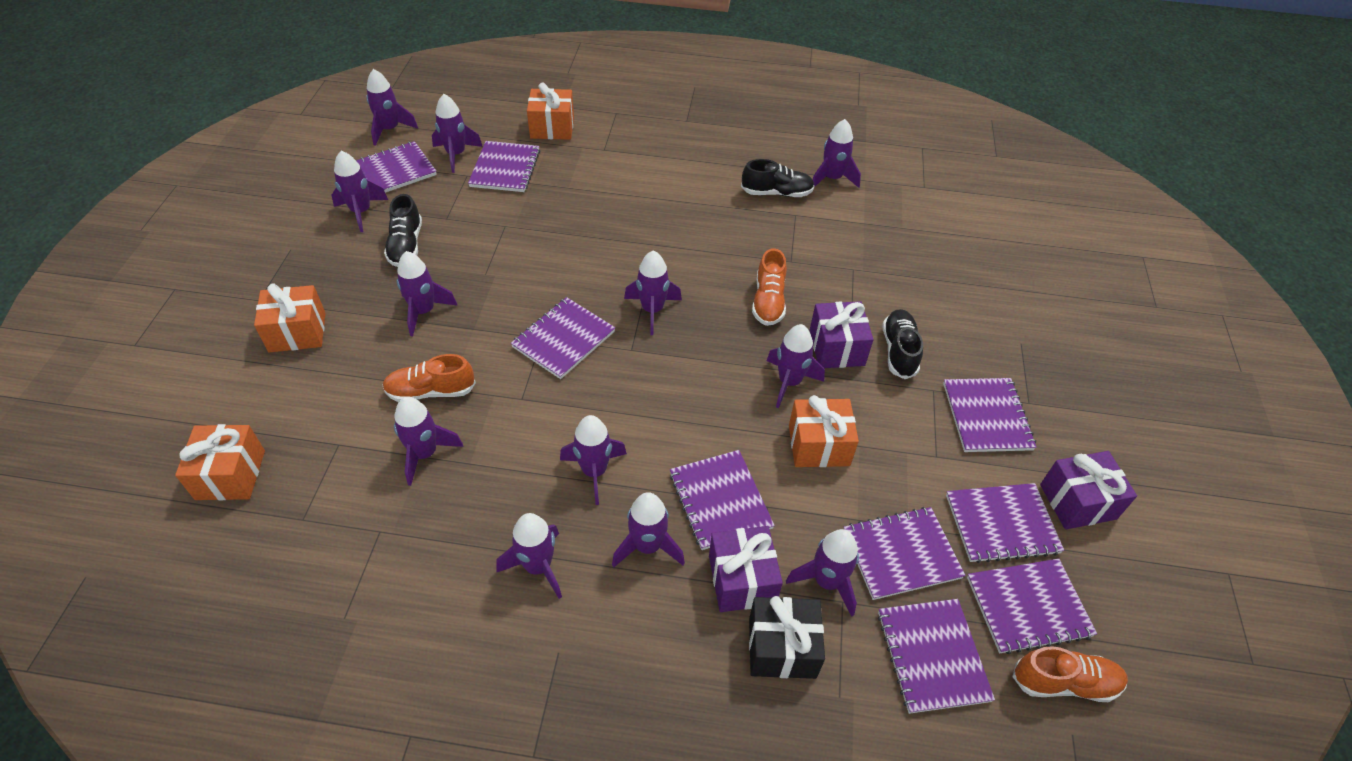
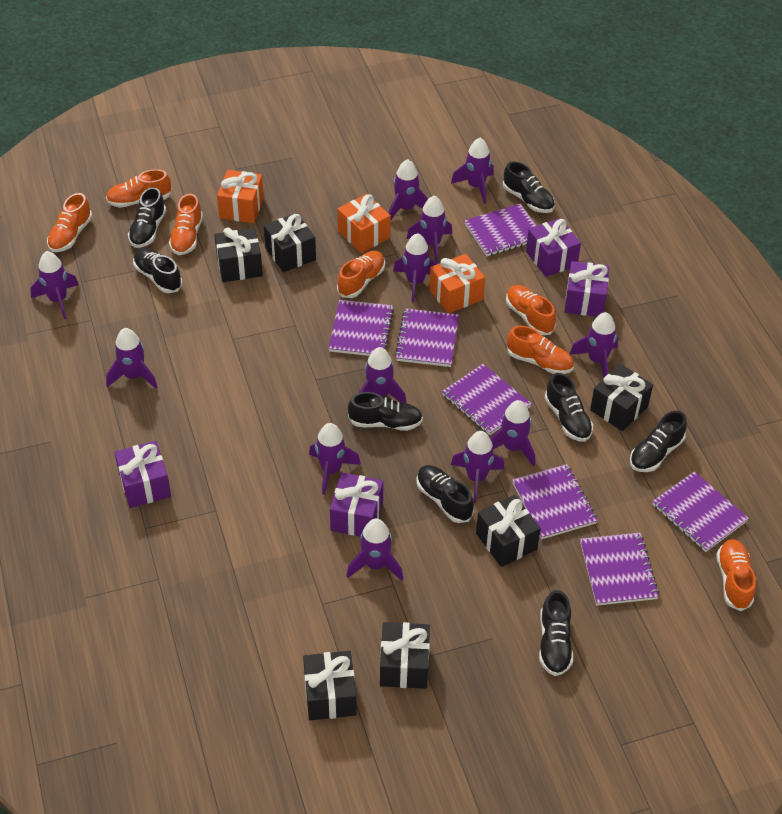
black gift: [749,596,825,679] = 1 -> [214,227,263,282] [264,213,316,272] [303,651,357,721] [380,622,430,689] [476,495,541,567] [590,364,653,431] = 6
black shoe: [384,194,422,267] [741,159,815,197] [882,309,923,379] = 3 -> [128,187,166,248] [133,248,182,293] [348,392,423,431] [416,465,474,523] [503,161,555,213] [539,590,573,676] [545,373,593,442] [630,411,687,472] = 8
orange gift: [175,424,265,500] [254,283,326,352] [527,82,574,140] [789,395,859,467] = 4 -> [217,170,264,223] [337,194,391,253] [429,254,485,313] = 3
orange shoe: [383,354,476,402] [752,248,787,326] [1012,646,1128,702] = 3 -> [47,193,92,252] [106,169,172,208] [169,194,203,255] [337,251,385,298] [506,285,556,335] [507,326,574,374] [716,539,756,611] = 7
purple gift: [709,526,783,612] [809,301,874,368] [1040,451,1137,529] = 3 -> [115,441,171,508] [330,473,383,536] [526,218,581,277] [565,261,609,317] = 4
purple notebook: [356,141,437,193] [468,141,540,192] [511,297,615,379] [670,450,775,550] [844,507,966,600] [878,599,995,714] [943,378,1037,452] [946,483,1064,563] [967,559,1097,654] = 9 -> [328,300,394,356] [395,308,459,367] [442,364,532,435] [464,204,536,256] [513,464,598,539] [580,533,659,605] [652,471,749,552] = 7

